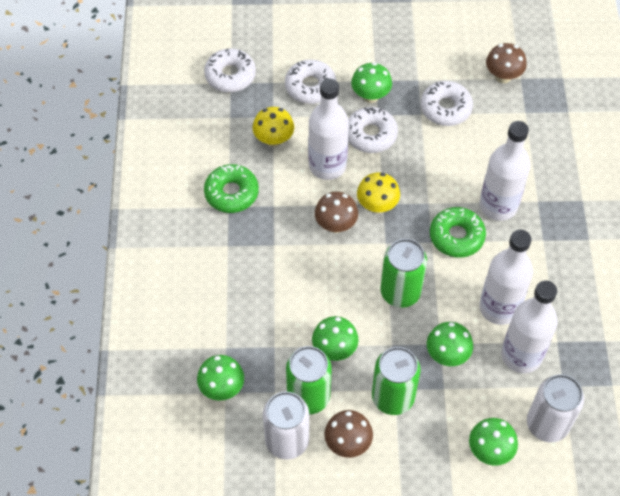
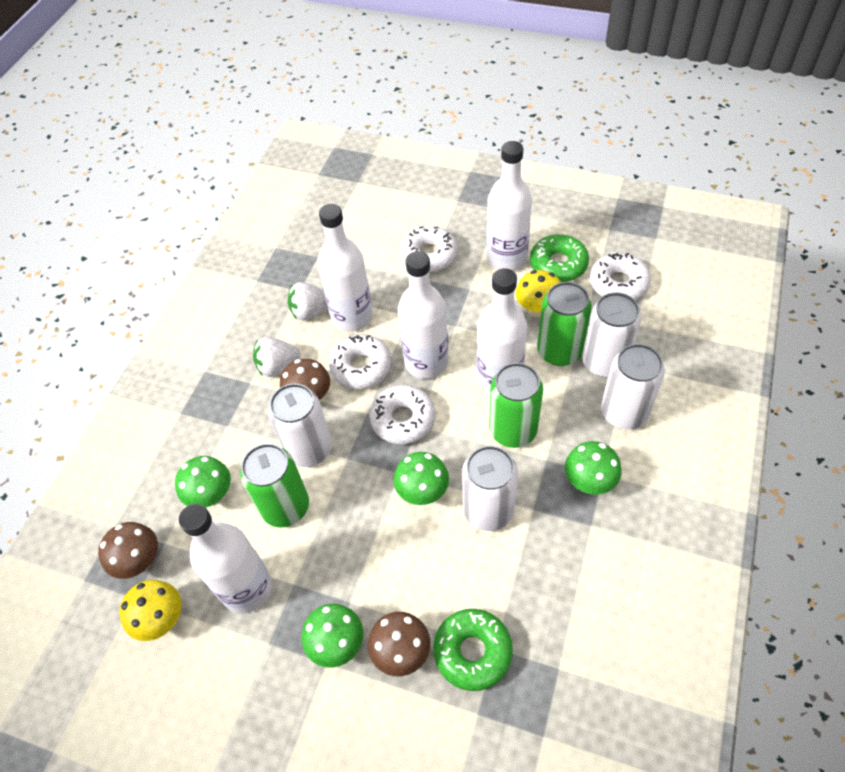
green mushroom: [197,355,244,401] [312,316,358,361] [351,62,392,103] [427,322,473,366] [469,418,518,466] = 5 -> [175,456,231,507] [301,604,363,668] [393,452,449,505] [565,441,622,495] = 4
white bottle: [308,79,349,180] [479,121,530,221] [479,230,533,325] [501,280,558,373] = 4 -> [179,504,272,614] [318,204,373,332] [398,251,448,379] [477,268,527,394] [486,141,532,271] = 5
white can: [263,392,309,460] [527,374,584,442] = 2 -> [268,384,332,467] [462,446,518,531] [582,292,641,377] [601,344,665,429] = 4
white strawberry: none = 0 -> [253,337,301,377] [288,282,328,321] = 2

